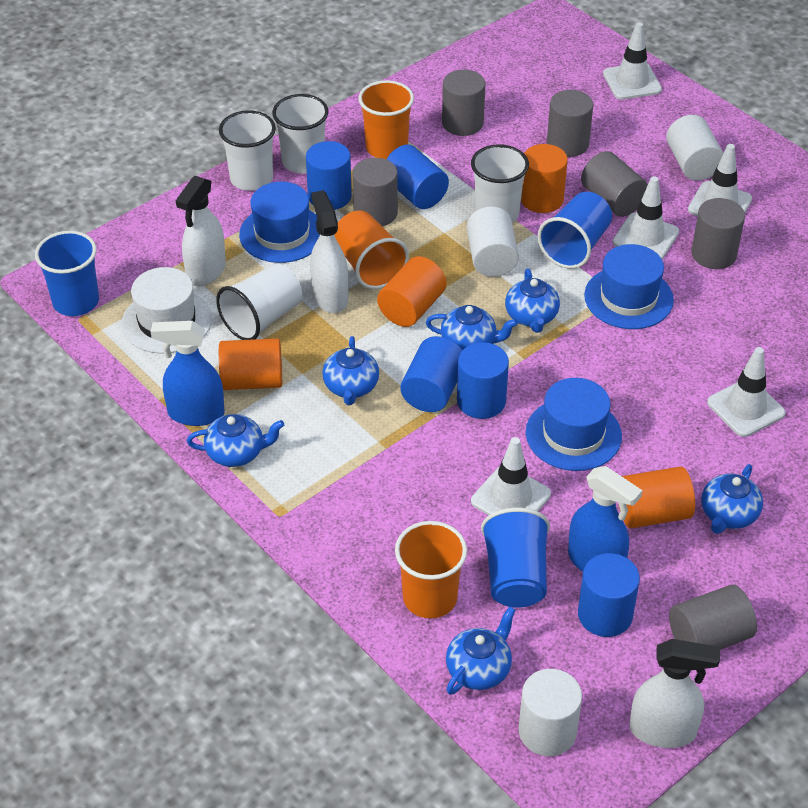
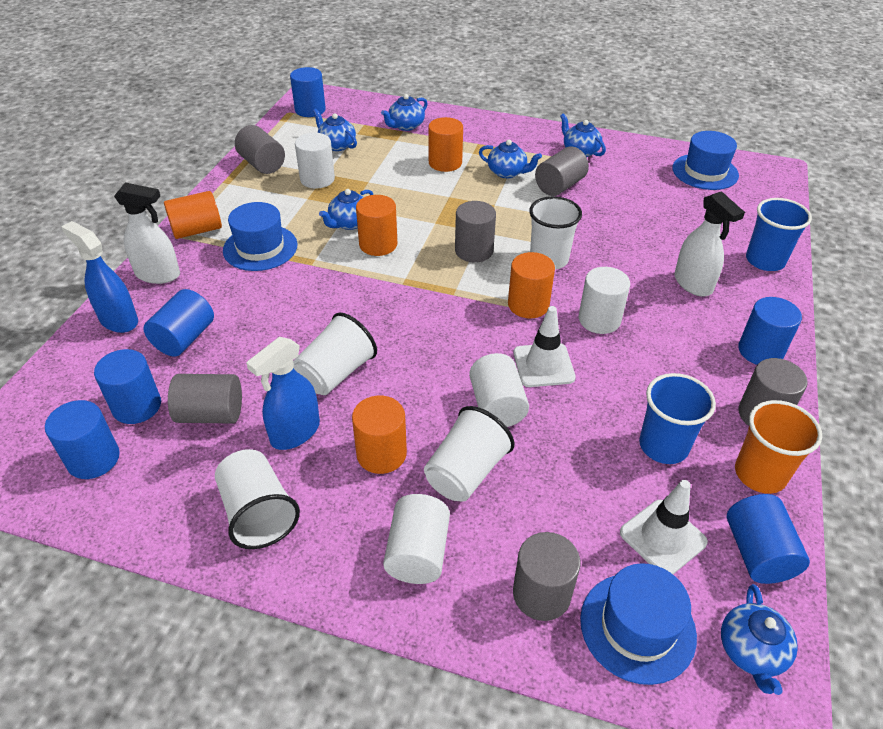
blue cup: [35,231,99,316] [481,508,550,608] [538,192,612,269] = 3 -> [639,373,716,464] [746,198,812,271] = 2
blue cylinder: [306,141,352,210] [386,145,449,209] [400,336,463,412] [457,342,509,419] [578,553,640,637] = 5 -> [45,400,120,479] [94,349,161,424] [143,289,214,357] [290,67,326,117] [727,494,810,584] [738,297,802,365] = 6
orange cup: [335,210,409,289] [358,80,414,159] [395,521,467,618] = 3 -> [735,400,822,494] = 1
orange cylinder: [219,338,282,390] [377,256,447,327] [521,144,568,213] [619,466,695,528] = 4 -> [164,191,222,239] [352,396,407,474] [356,195,397,256] [428,117,463,172] [508,252,555,318] = 5
white cylinder: [467,206,519,277] [519,669,582,756] [666,115,723,181] = 3 -> [295,133,335,188] [383,494,450,584] [469,353,529,427] [578,267,630,334] = 4
white hat: [122,267,212,354] = 1 -> none = 0
white spray bottle: [176,176,226,286] [310,190,349,313] [630,639,720,748] = 3 -> [114,183,180,284] [674,191,745,297] = 2
white traffic cone: [471,437,551,515] [603,22,662,100] [613,176,679,259] [688,144,752,216] [707,347,786,437] = 5 -> [513,306,576,387] [620,480,708,574] = 2

